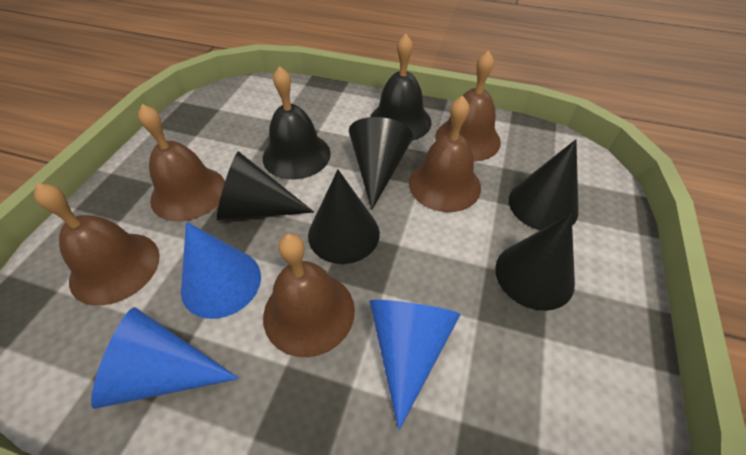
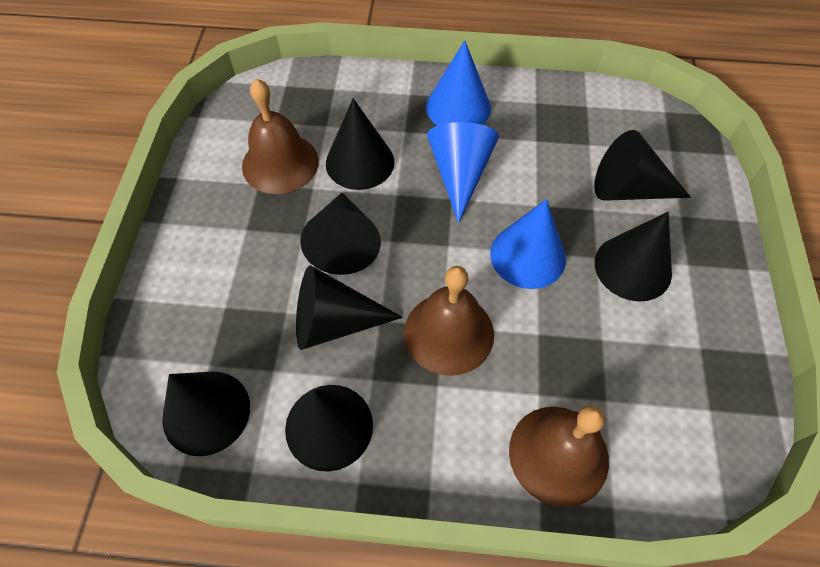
black bell: [263,66,331,180] [370,34,431,141] = 2 -> none = 0
black cone: [217,151,314,221] [308,170,380,264] [349,117,413,210] [495,214,575,311] [509,139,579,231] = 5 -> [162,372,250,456] [285,385,373,472] [296,265,403,350] [300,193,381,275] [326,98,394,190] [594,130,691,201] [595,212,672,302] = 7
brown bell: [34,183,160,306] [138,104,225,222] [263,234,355,357] [409,95,481,212] [435,50,501,162] = 5 -> [242,78,319,194] [404,266,494,376] [509,406,609,507] = 3

